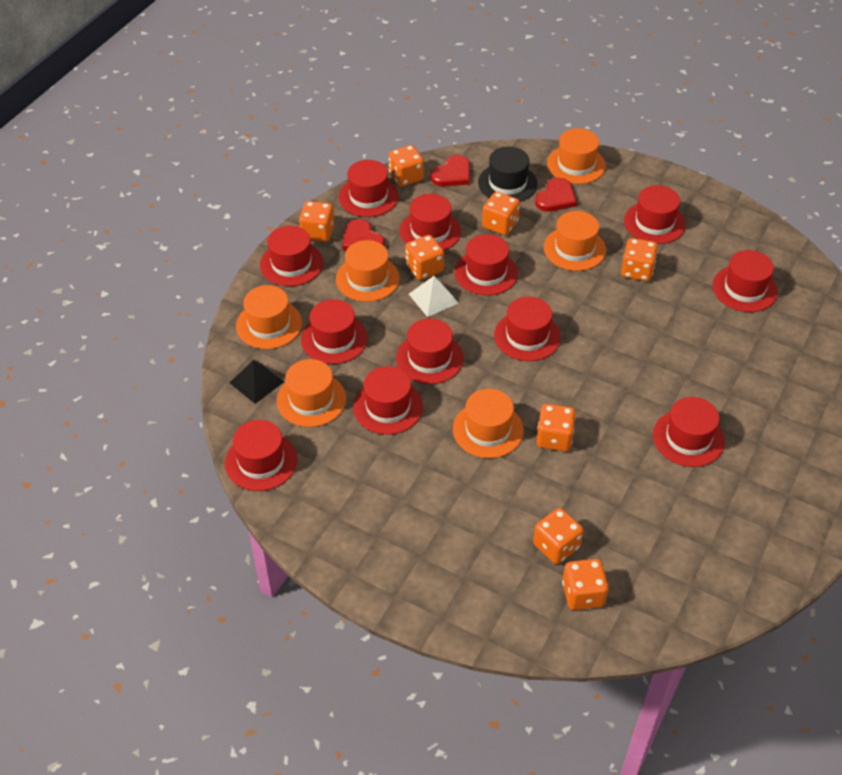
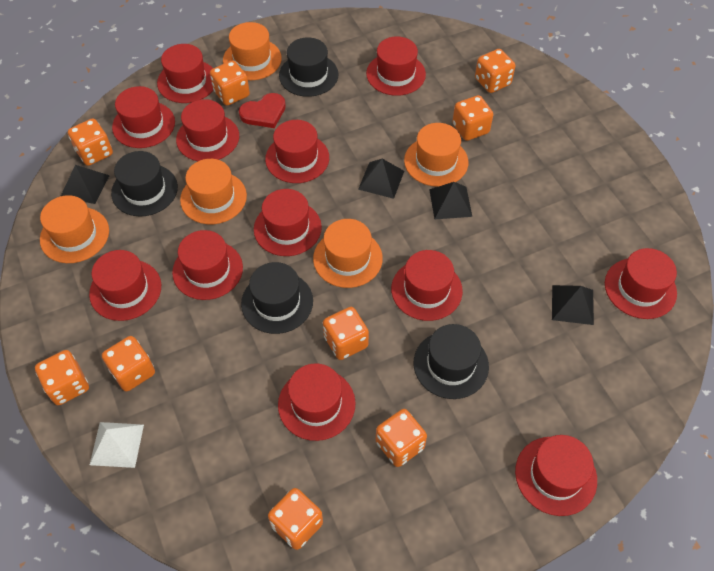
black hat: [478,147,538,202] = 1 -> [111,151,178,216] [241,262,313,334] [279,37,339,97] [414,324,489,399] = 4
black pyramid: [230,360,284,404] = 1 -> [61,165,110,204] [358,159,404,199] [429,182,472,219] [552,285,594,325] = 4
orange dice: [299,201,334,242] [388,145,424,187] [405,235,444,280] [482,192,520,235] [533,508,584,564] [536,404,576,451] [562,559,609,610] [621,238,658,281] = 8 -> [35,350,89,405] [68,118,113,166] [102,336,155,391] [210,60,250,106] [268,488,323,550] [323,307,369,360] [376,409,427,467] [453,95,493,141] [475,49,515,93] = 9
orange hat: [236,285,302,349] [277,359,346,427] [336,240,400,302] [453,389,524,458] [544,211,606,271] [547,128,606,184] = 6 -> [40,195,109,263] [180,159,247,224] [223,22,282,80] [313,219,383,288] [404,123,468,187] = 5
red heart: [342,219,385,251] [431,155,470,187] [535,178,577,212] = 3 -> [239,93,286,128] = 1

